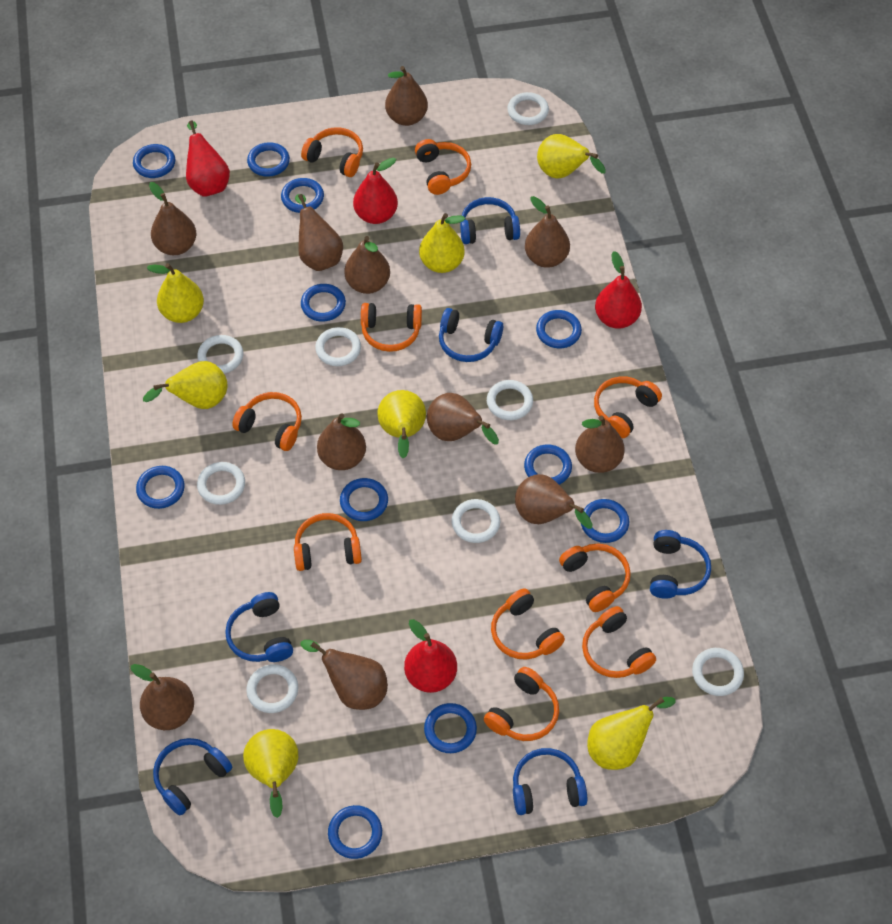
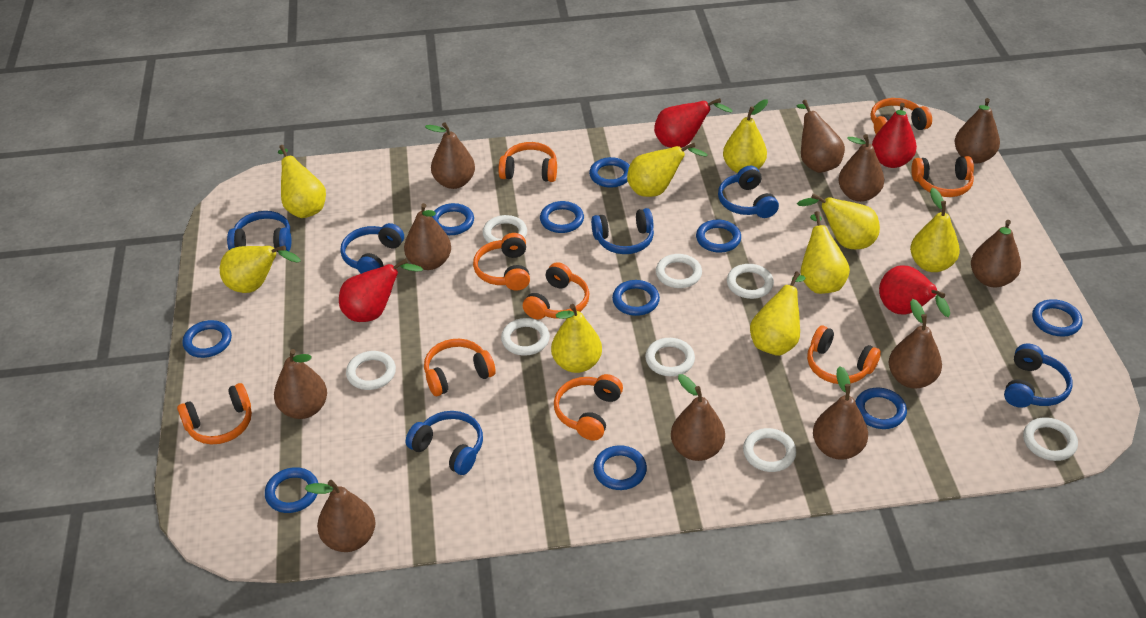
blue ring: [133,144,175,178] [136,466,185,509] [247,142,290,177] [281,178,324,213] [301,284,346,321] [328,805,382,859] [340,478,388,521] [424,703,477,753] [524,445,572,485] [536,310,582,348] [581,499,629,543] = 11 -> [183,320,232,358] [265,467,318,513] [432,203,474,235] [540,201,584,233] [589,157,630,188] [593,445,647,490] [612,280,660,316] [696,220,741,253] [855,388,907,429] [1032,299,1083,337] = 10
orange headphones: [232,392,302,451] [294,513,362,571] [301,127,363,177] [361,303,422,352] [415,139,471,195] [484,667,559,741] [491,588,565,660] [559,544,631,612] [582,606,656,678] [594,376,662,438] = 10 -> [177,383,252,445] [424,339,496,396] [473,233,530,290] [499,142,557,182] [523,262,589,319] [554,374,623,441] [807,326,881,384] [871,98,932,134] [911,156,974,197] = 9
yellow pear: [143,361,227,409] [147,263,204,323] [243,729,298,818] [377,390,426,458] [419,213,465,273] [537,134,606,178] [587,697,676,770] = 7 -> [220,246,301,293] [278,145,326,218] [551,304,602,373] [627,143,707,197] [723,99,768,173] [750,272,805,356] [797,194,880,249] [800,211,850,294] [910,188,960,272] = 9

